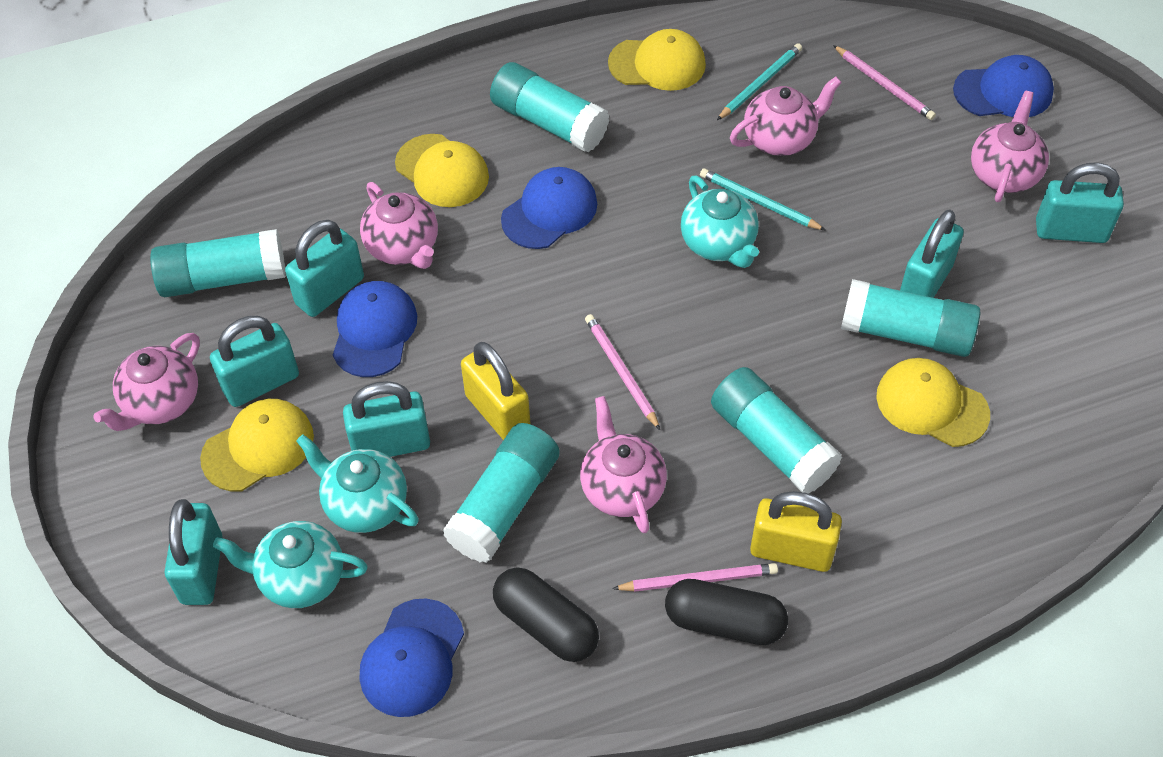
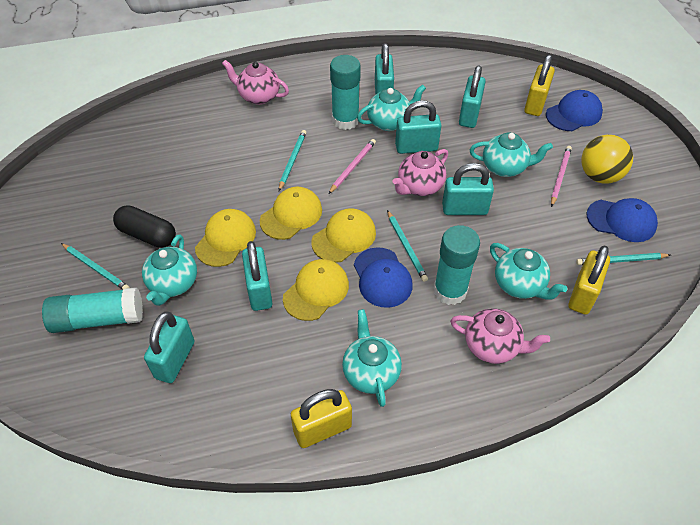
black capsule: [493,567,599,662] [665,579,788,645] = 2 -> [113,205,176,248] = 1
blue cap: [333,281,417,377] [360,599,464,717] [501,167,597,249] [953,55,1054,117] = 4 -> [354,247,412,308] [546,90,603,131] [586,198,658,242] = 3
pink pencil: [585,314,660,430] [612,563,778,592] [833,45,936,120] = 3 -> [328,139,376,194] [551,146,572,207] = 2
pink teapot: [93,333,200,431] [360,182,438,269] [580,396,667,533] [730,77,842,156] [971,91,1049,202] = 5 -> [222,60,289,105] [392,149,448,196] [450,308,550,364] = 3
turquoise glue stick: [150,229,286,297] [443,423,560,563] [490,62,609,152] [711,367,842,494] [841,279,980,357] = 5 -> [42,287,143,333] [330,55,361,130] [434,225,480,305] = 3
turquoise pencil: [700,168,825,230] [717,43,802,120] = 2 -> [61,243,130,290] [279,130,306,191] [387,210,428,282] [576,253,671,265] = 4
turquoise teapot: [213,521,368,608] [296,435,419,533] [681,176,759,268] = 3 -> [142,234,197,306] [342,309,402,407] [357,85,426,131] [470,133,553,177] [490,243,567,300] = 5
yellow ball: none = 0 -> [581,135,633,184] = 1
yellow padlock: [461,342,531,440] [750,491,842,572] = 2 -> [291,389,352,448] [524,55,555,116] [568,245,610,314] = 3

